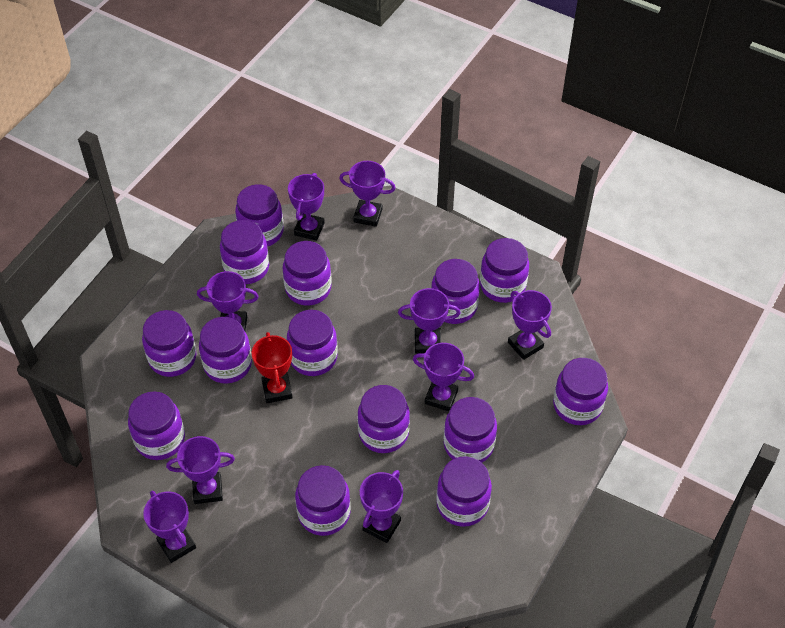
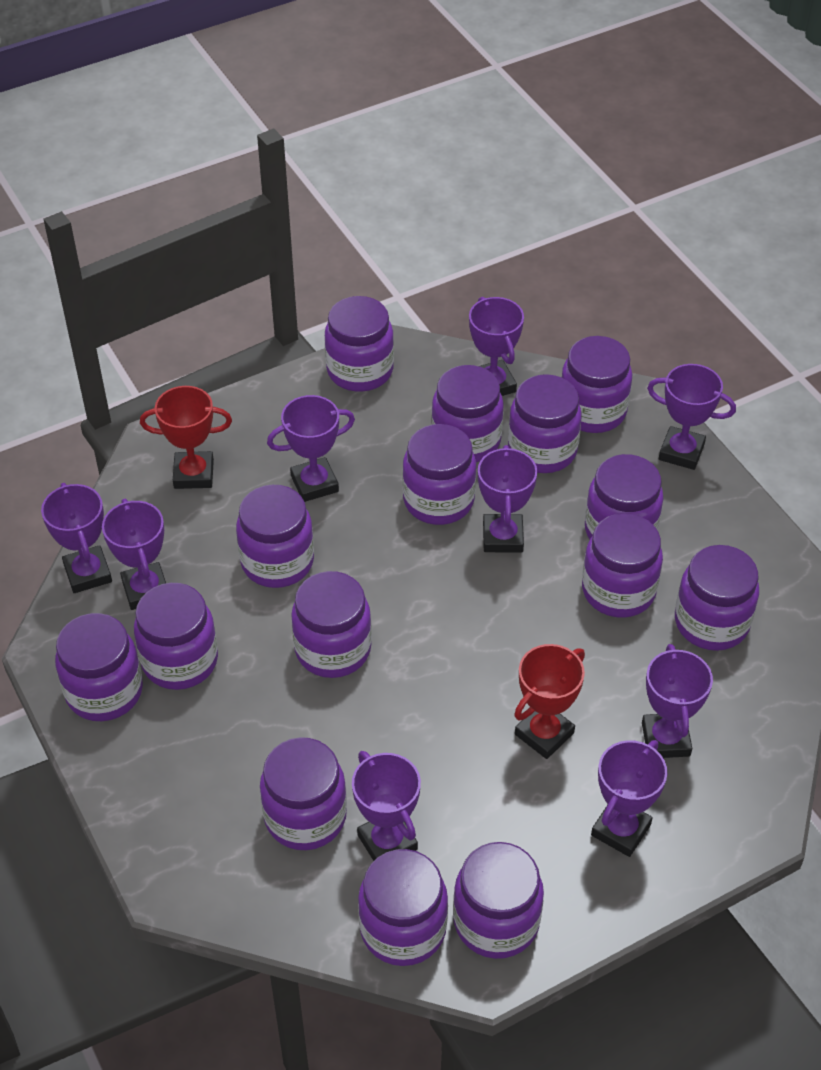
purple jar: [128,391,185,460] [142,310,196,377] [199,317,252,384] [220,220,269,284] [235,184,284,246] [283,241,331,305] [287,310,338,376] [295,465,351,536] [357,385,410,453] [431,259,480,324] [436,456,492,527] [443,397,497,463] [480,238,529,303] [553,358,608,425] = 14 -> [55,613,143,721] [134,583,218,690] [236,485,314,588] [260,737,347,850] [291,571,372,678] [325,296,394,392] [358,849,448,966] [402,424,476,525] [431,365,504,462] [453,842,544,959] [508,374,582,473] [561,336,632,433] [582,513,663,618] [585,454,663,540] [675,545,759,651] = 15
red trophy: [252,332,293,403] = 1 -> [140,386,232,489] [514,644,585,759] = 2

